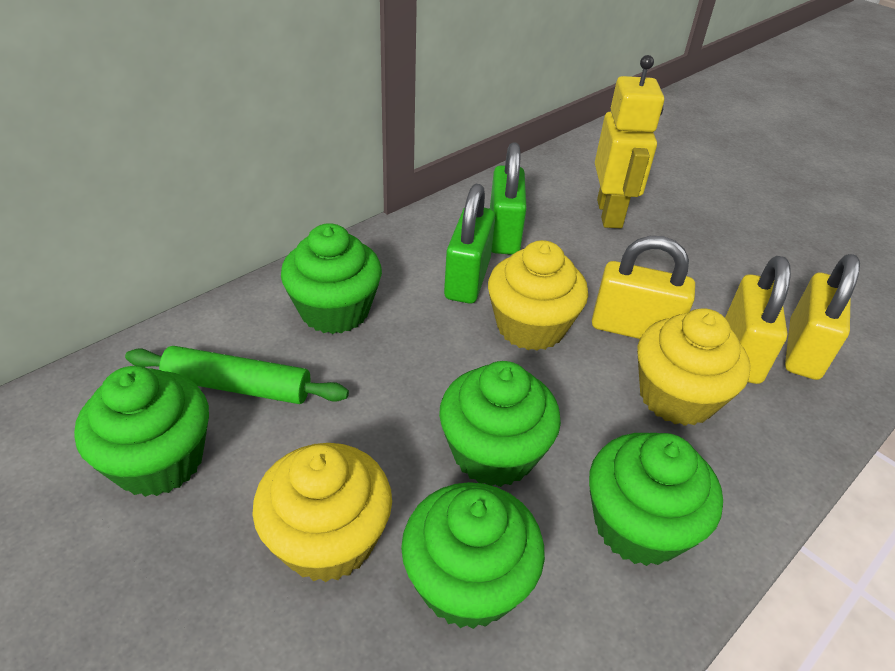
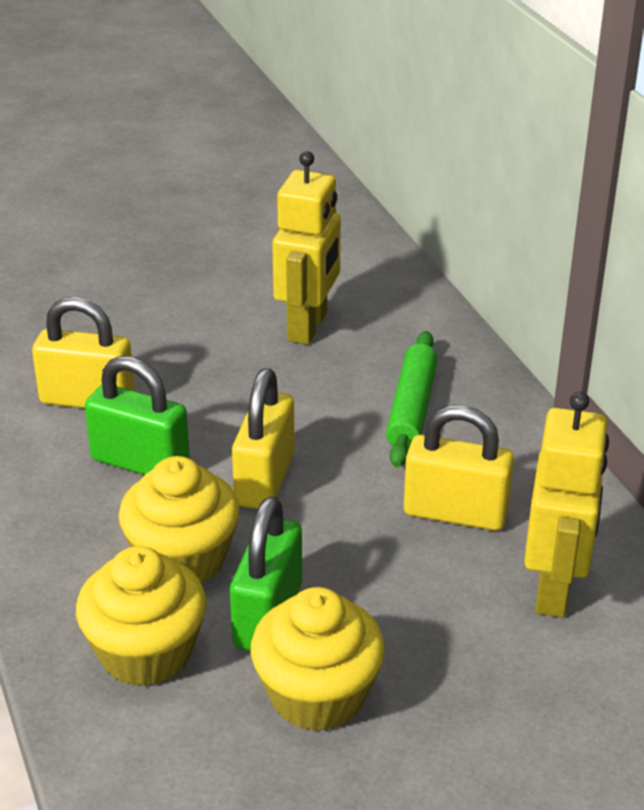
green cupcake: [74,366,209,497] [281,223,382,334] [401,482,545,629] [439,361,561,487] [589,433,723,566] = 5 -> none = 0
yellow robot: [595,55,664,228] = 1 -> [272,151,341,345] [524,391,609,618] = 2

